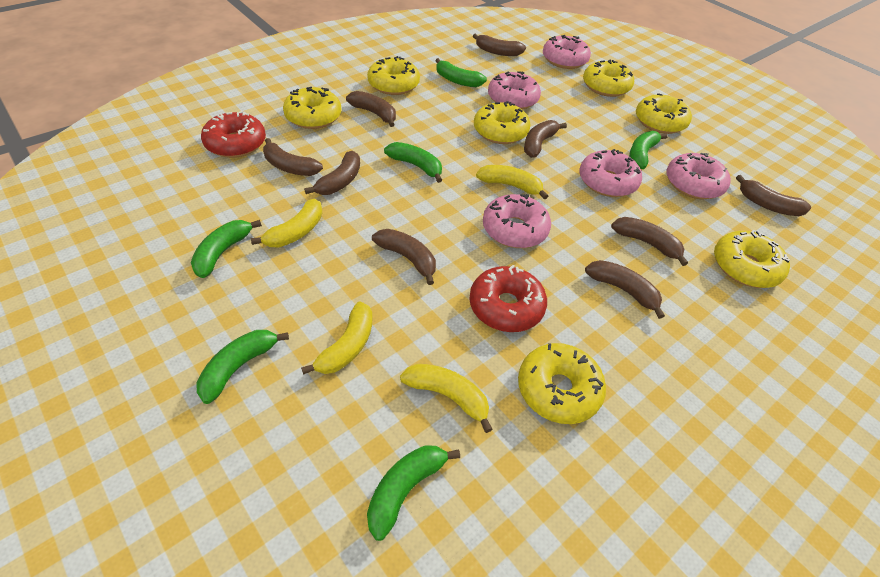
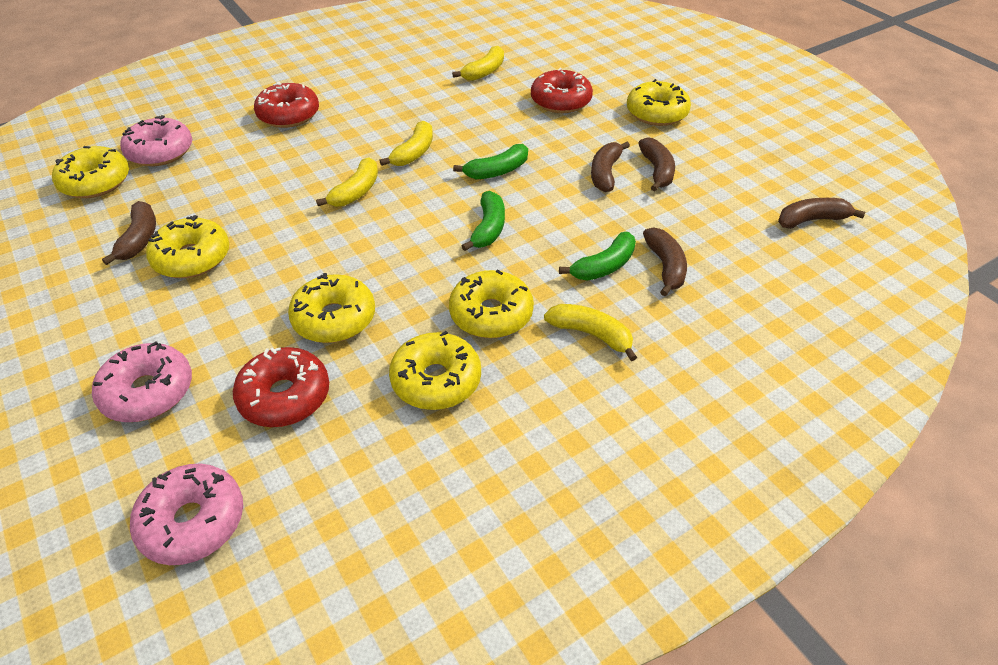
brown banana: [263,138,323,176] [304,151,360,195] [346,91,396,127] [372,229,436,285] [473,34,526,56] [524,120,567,158] [585,260,665,319] [611,217,688,266] [736,175,811,216] = 9 -> [102,201,156,265] [591,142,630,192] [638,137,675,191] [643,227,687,296] [778,198,865,229] = 5
green banana: [191,220,262,278] [196,330,289,404] [367,445,460,541] [384,142,442,183] [435,58,487,87] [629,131,668,169] = 6 -> [453,144,528,179] [462,191,505,251] [559,232,636,281] = 3
pink donut: [483,194,551,248] [488,71,541,110] [543,35,591,69] [579,149,642,197] [666,153,731,199] = 5 -> [92,341,192,422] [120,115,192,166] [130,464,243,565] = 3
red donut: [201,111,266,158] [469,265,547,332] = 2 -> [233,347,329,427] [254,82,319,128] [531,68,593,113] = 3
yellow donut: [283,87,341,129] [367,56,420,95] [474,101,531,144] [518,343,606,424] [583,60,634,97] [636,93,692,134] [714,230,790,288] = 7 -> [52,146,129,198] [146,215,229,278] [288,273,375,343] [389,331,481,410] [449,269,534,338] [627,79,691,126] = 6

